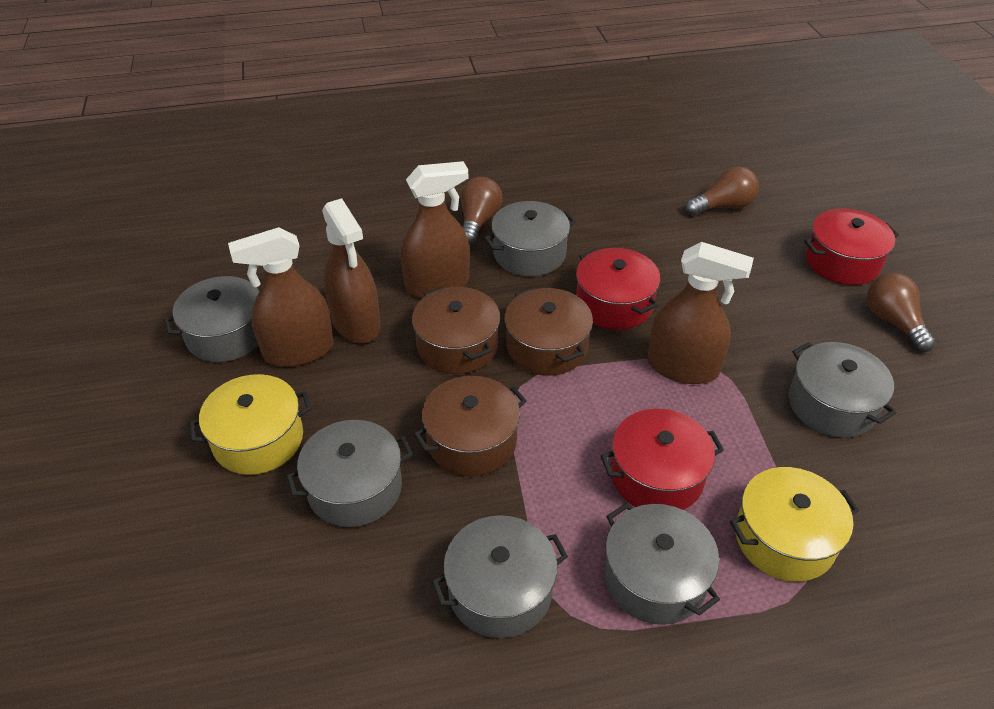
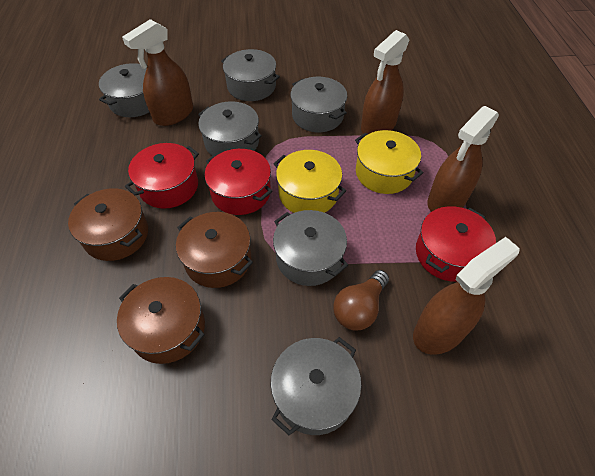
brown light bulb: [461,177,503,245] [686,166,759,215] [867,273,936,352] = 3 -> [333,270,389,331] = 1

